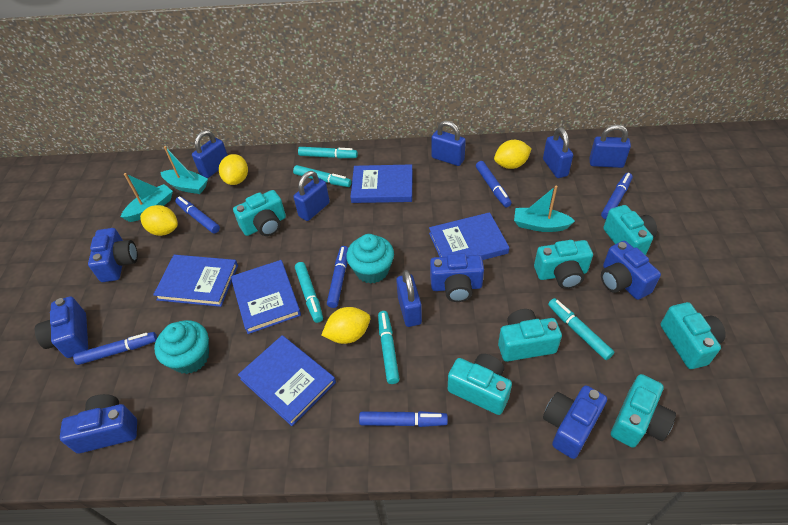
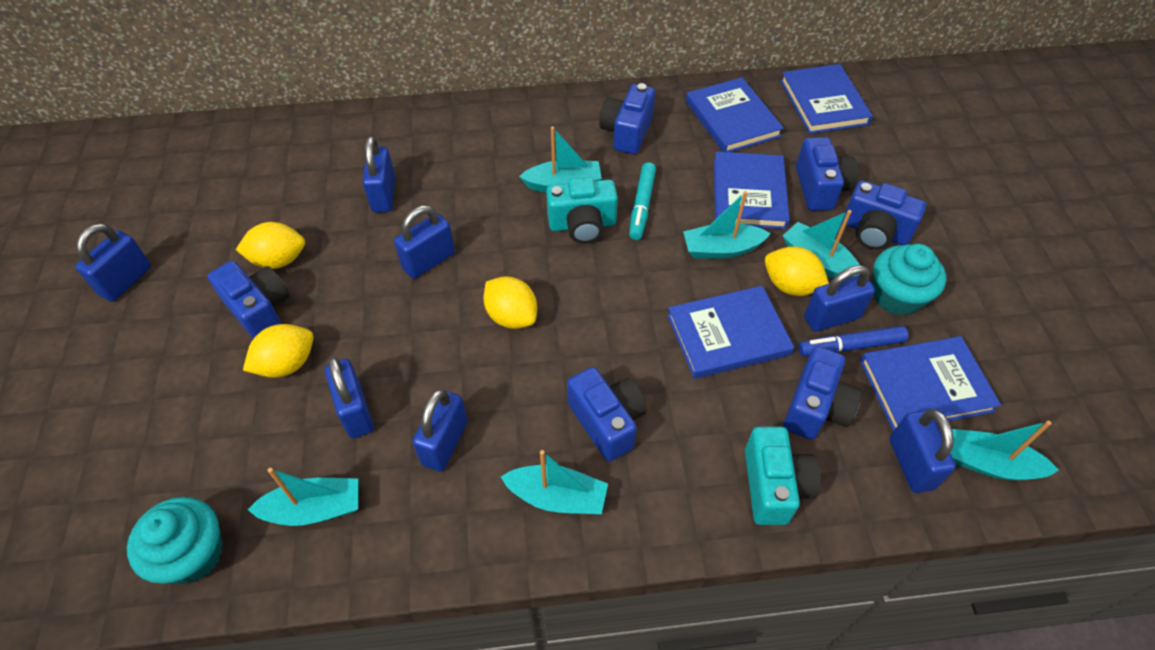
blue marker: [73,332,157,365] [175,196,220,233] [327,246,348,308] [359,411,448,427] [476,161,512,208] [601,173,633,219] = 6 -> [798,326,909,356] = 1
blue padlock: [192,130,228,178] [294,171,330,221] [396,270,422,327] [431,121,466,166] [543,127,573,178] [589,125,631,168] = 6 -> [75,223,151,302] [325,357,374,438] [363,136,395,213] [394,205,455,279] [412,389,468,472] [804,265,875,332] [890,409,956,493] = 7
turquoise boat: [121,173,173,222] [160,146,208,194] [514,185,575,232] = 3 -> [248,468,358,526] [501,450,608,514] [519,126,602,192] [683,191,771,259] [783,210,860,279] [951,421,1059,480] = 6
turquoise camera: [233,190,286,236] [448,354,512,415] [498,309,562,362] [534,240,593,289] [603,205,657,255] [611,374,676,448] [661,302,726,369] = 7 -> [546,177,618,243] [745,427,821,525] = 2
turquoise marker: [293,165,352,187] [295,262,323,323] [298,147,358,158] [378,311,400,384] [548,298,614,360] = 5 -> [629,162,656,240] = 1

